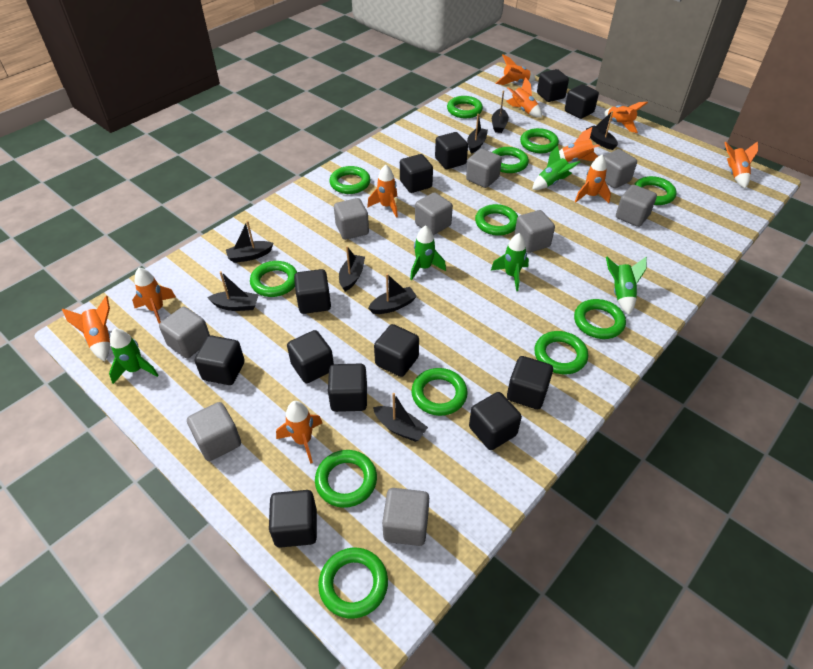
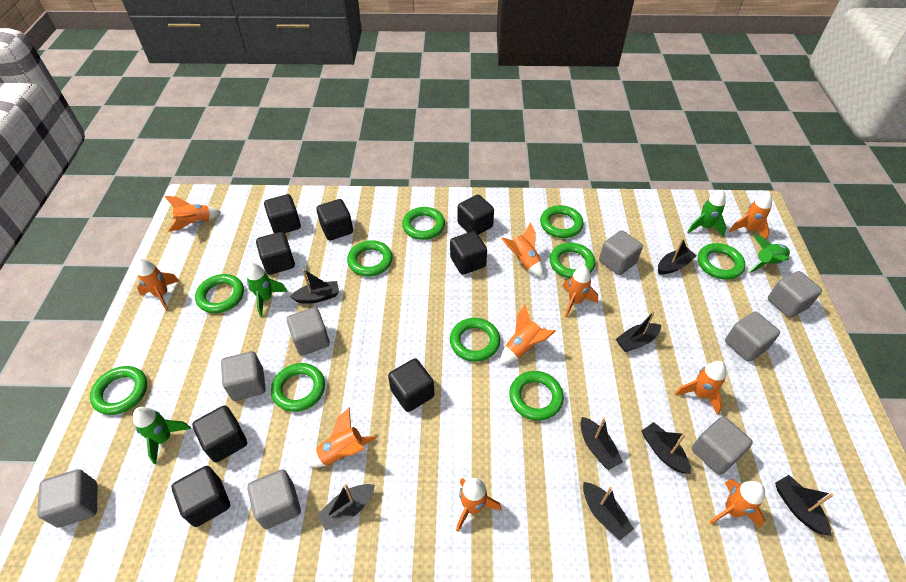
black cube: [195,335,245,385] [269,490,317,548] [287,330,334,383] [294,269,331,314] [328,364,367,412] [374,324,419,377] [400,154,433,193] [435,132,468,169] [469,392,522,450] [507,356,553,409] [537,69,569,102] [565,84,599,119] = 12 -> [172,466,230,527] [192,406,247,463] [256,232,295,275] [264,194,301,233] [316,199,353,240] [388,358,434,412] [450,231,487,275] [458,195,494,235] = 8
green ring: [250,261,297,297] [315,450,377,508] [318,548,388,619] [329,166,370,194] [411,368,468,416] [447,96,483,118] [475,204,518,236] [492,147,529,173] [520,128,559,153] [534,331,588,375] [574,299,626,339] [634,176,677,205] = 12 -> [90,366,147,415] [195,274,244,313] [271,363,325,412] [347,240,393,277] [402,207,445,240] [450,318,500,362] [509,371,564,421] [540,205,583,238] [550,243,595,279] [698,243,745,280] = 10
green rocket: [109,328,159,384] [410,225,446,280] [491,233,529,291] [532,145,581,190] [606,257,647,315] = 5 -> [133,407,191,464] [246,263,288,317] [688,190,727,237] [748,235,790,273] = 4
grey cube: [159,307,210,358] [187,402,241,461] [334,198,369,240] [382,488,429,546] [415,192,453,235] [466,149,502,188] [514,210,555,253] [604,149,637,188] [616,185,657,227] = 9 -> [37,469,98,527] [221,351,266,401] [247,470,301,529] [287,307,330,356] [599,230,643,275] [692,416,753,475] [725,311,780,362] [768,271,822,318] = 8

